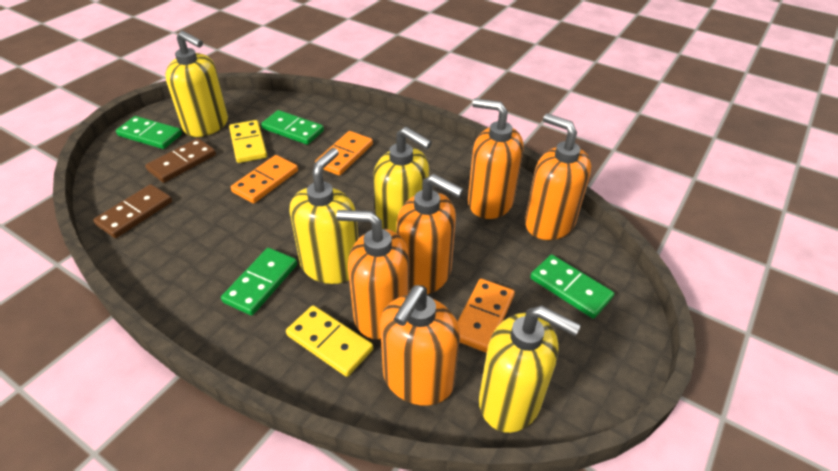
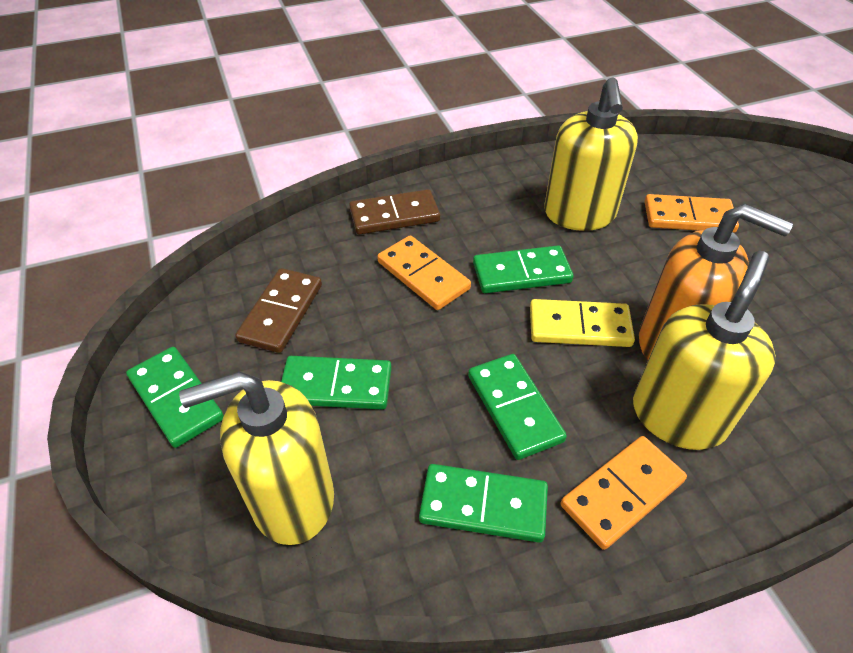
green domino: [116,116,182,149] [221,248,297,316] [261,110,324,145] [530,255,614,319] = 4 -> [126,347,224,448] [281,356,392,410] [419,464,548,543] [468,354,567,460] [473,245,574,293] = 5
orange soap dispenser: [336,210,409,340] [380,285,460,406] [396,174,464,294] [468,98,524,219] [525,113,591,240] = 5 -> [639,204,793,360] = 1
yellow domino: [229,120,267,163] [286,305,373,377] = 2 -> [530,299,635,347] = 1
yellow soap dispenser: [165,31,228,137] [290,148,359,284] [373,127,432,233] [479,305,581,433] = 4 -> [179,372,334,545] [544,78,638,231] [633,251,776,450] = 3

